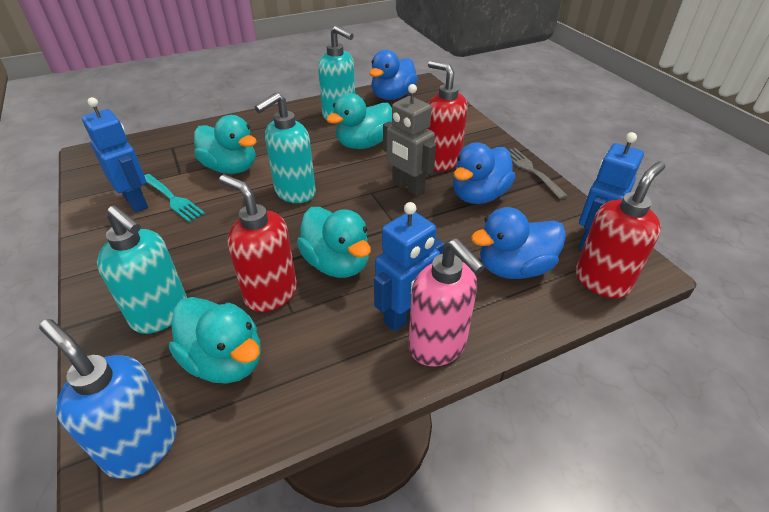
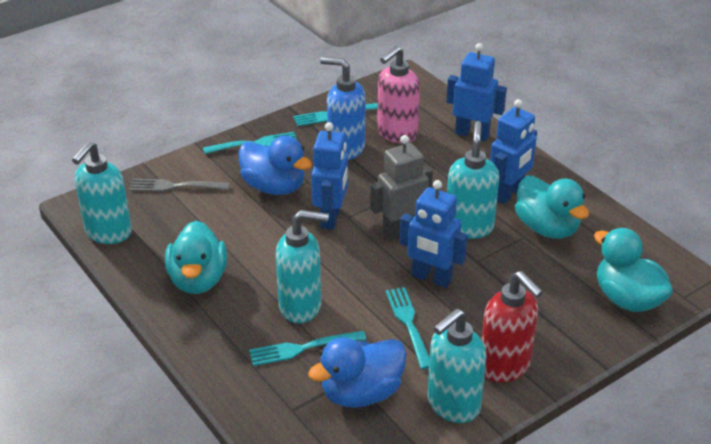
blue duck: [369,50,418,100] [453,143,515,204] [471,207,566,279] = 3 -> [239,136,312,195] [308,337,407,408] = 2
blue robot: [82,97,148,213] [374,202,444,331] [579,132,644,250] = 3 -> [311,122,348,229] [399,180,468,288] [446,43,507,141] [490,99,537,204] = 4
red soap dispenser: [219,175,297,312] [428,60,468,171] [576,161,666,298] = 3 -> [482,271,543,382] = 1
turquoise duck: [169,297,261,384] [194,115,257,174] [297,207,371,278] [326,93,392,149] = 4 -> [165,221,227,294] [515,176,589,239] [594,228,673,312] = 3
turquoise fork: [144,174,205,222] = 1 -> [203,132,297,154] [249,331,367,366] [293,103,378,126] [386,287,430,369] = 4
turquoise soap dispenser: [97,206,187,334] [255,93,316,203] [318,25,355,119] = 3 -> [72,141,132,244] [276,210,329,323] [427,308,487,423] [447,121,499,239] = 4

